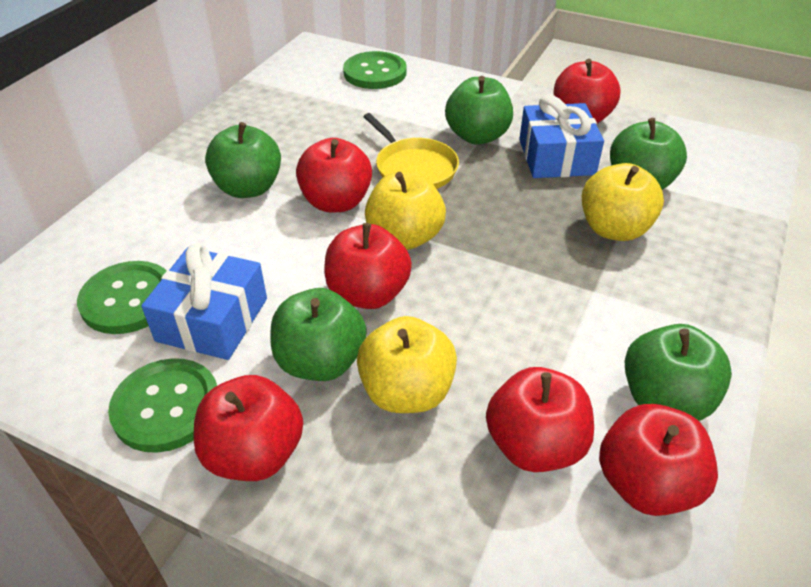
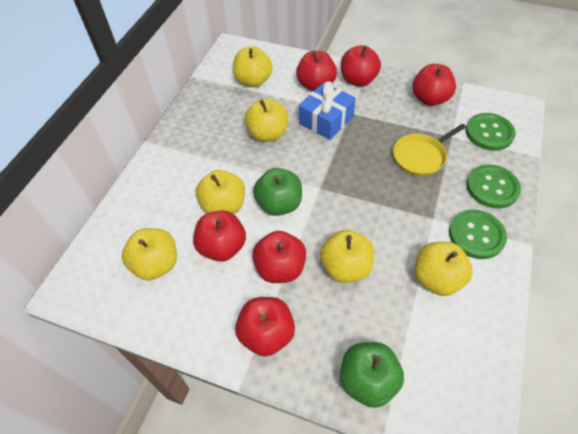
blue gift: [141,243,267,360] [519,94,604,178] = 2 -> [299,81,356,140] = 1
green apple: [205,122,281,198] [270,288,366,381] [445,76,513,145] [610,118,687,190] [625,324,732,421] = 5 -> [253,168,302,216] [340,342,404,408] = 2
yellow apple: [357,316,457,413] [365,171,446,250] [582,163,664,241] = 3 -> [122,228,177,280] [196,170,245,214] [233,46,273,87] [244,98,288,142] [320,230,374,283] [414,242,473,296] = 6

